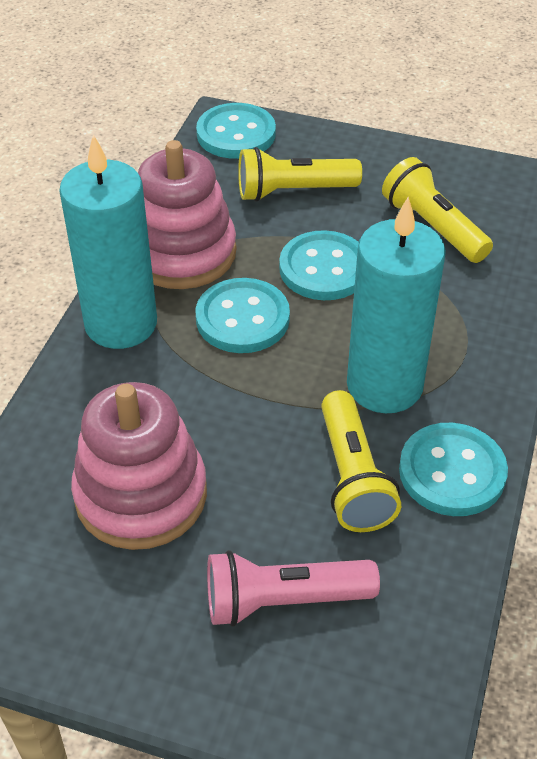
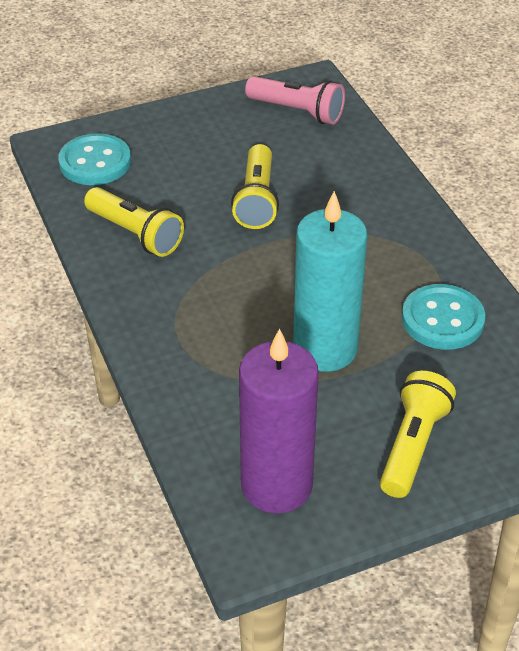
pink stacking toy: [71,382,207,550] [138,140,236,289] = 2 -> none = 0
purple candle: none = 0 -> [239,328,319,513] = 1
turquoise button: [196,103,276,159] [196,278,290,353] [279,230,359,300] [399,423,508,516] = 4 -> [58,133,131,185] [402,284,485,350] = 2
turquoise candle: [59,134,157,349] [347,197,446,413] = 2 -> [293,191,367,372] = 1

